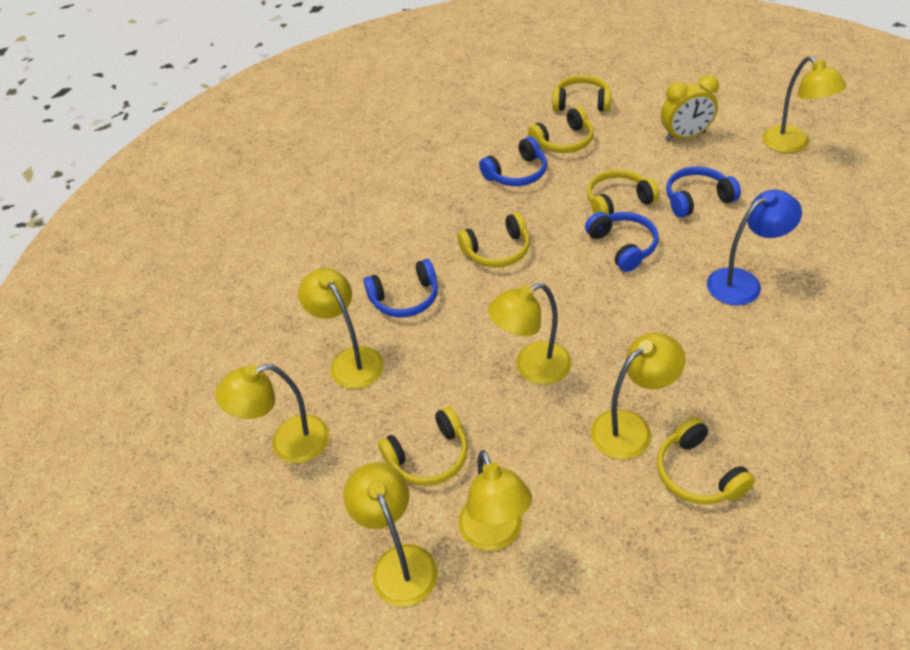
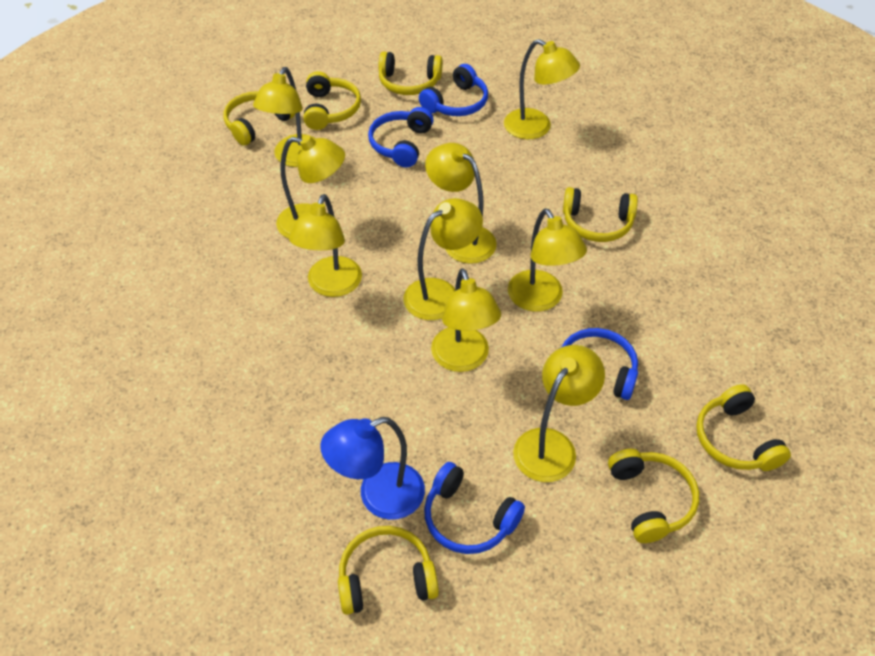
yellow clock: [661,75,719,141] = 1 -> none = 0
yellow headphones: [378,407,468,486] [457,212,530,268] [528,106,594,153] [552,75,611,112] [587,169,660,215] [657,417,755,505] = 6 -> [224,91,295,146] [303,71,361,130] [338,526,439,615] [378,51,443,95] [563,187,638,242] [608,449,699,543] [696,384,791,471] = 7
yellow lamp: [215,364,329,463] [298,268,384,389] [343,462,438,607] [459,450,532,551] [488,283,571,385] [591,333,685,459] [762,56,847,153] = 7 -> [253,67,316,167] [276,135,345,239] [289,194,362,297] [403,198,483,320] [425,143,497,264] [431,268,501,372] [504,39,580,139] [508,209,587,312] [513,345,605,482] = 9

